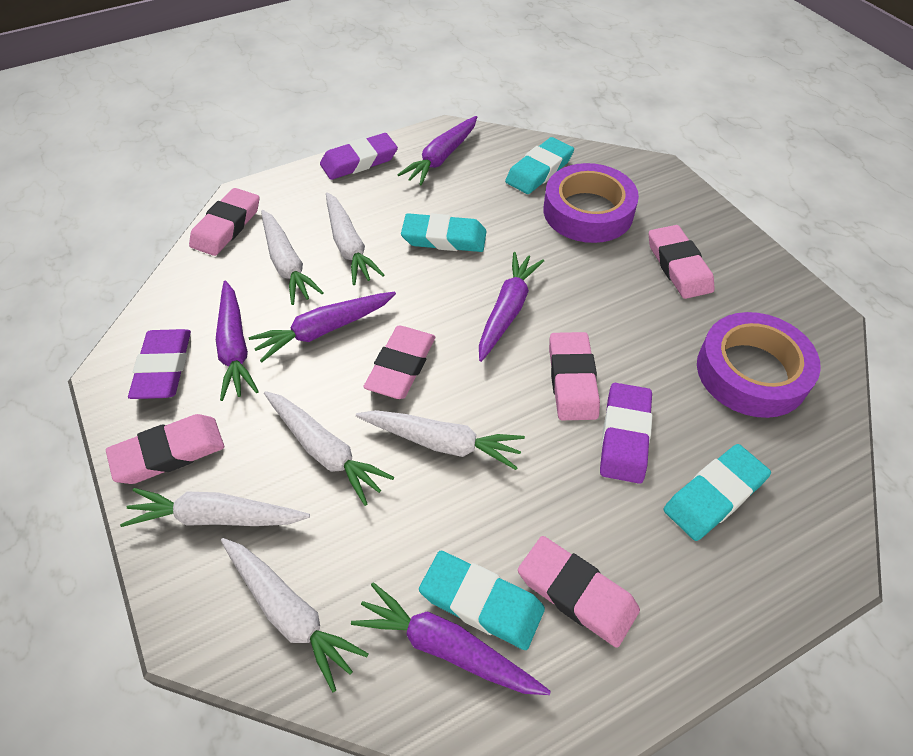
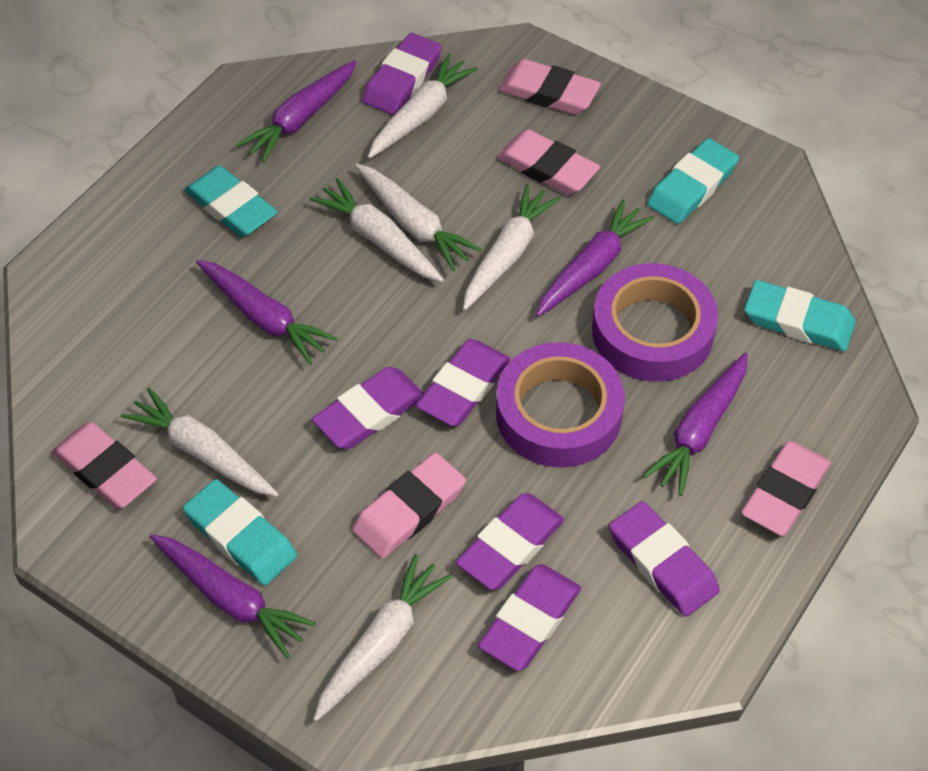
pink eraser: [106,414,224,484] [189,188,259,256] [363,326,435,399] [518,536,640,648] [549,332,600,420] [649,225,715,299] = 6 -> [52,422,157,509] [352,453,466,559] [497,129,600,195] [498,59,601,115] [741,441,831,536] = 5
purple eraser: [128,329,191,399] [320,133,398,180] [600,383,652,484] = 3 -> [312,367,424,449] [362,33,442,115] [416,339,510,426] [456,493,565,590] [478,564,581,671] [609,501,720,617] = 6

